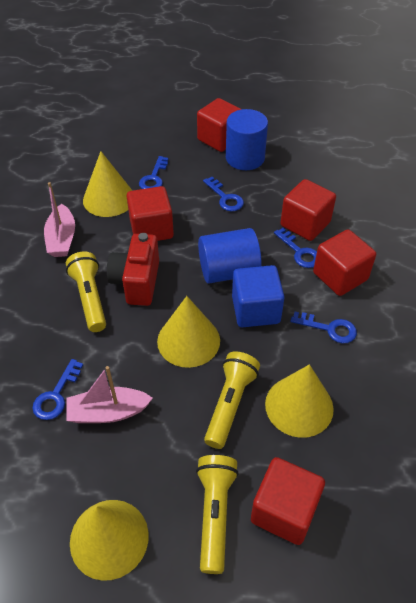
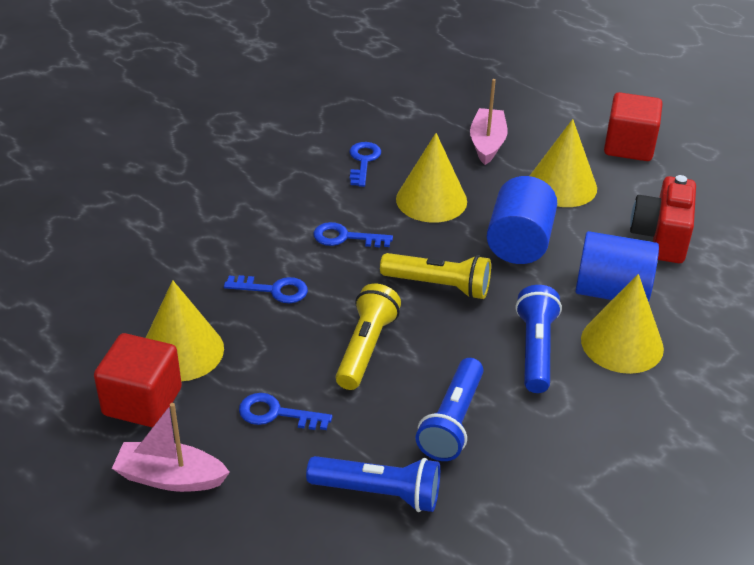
blue cube: [232,265,285,327] = 1 -> none = 0
blue flashlight: none = 0 -> [306,456,440,512] [416,358,484,461] [515,285,562,393] = 3
blue key: [32,359,83,420] [139,156,169,189] [203,177,244,211] [274,228,317,268] [290,312,357,343] = 5 -> [224,275,308,303] [239,393,332,430] [313,222,393,247] [349,142,381,187] = 4
red cube: [127,186,174,241] [197,98,241,152] [251,457,325,545] [280,179,336,241] [313,229,376,296] = 5 -> [94,333,182,428] [604,92,662,161] = 2
yellow flashlight: [66,252,106,332] [196,455,239,574] [204,351,260,449] = 3 -> [336,283,401,390] [380,253,491,299] = 2

